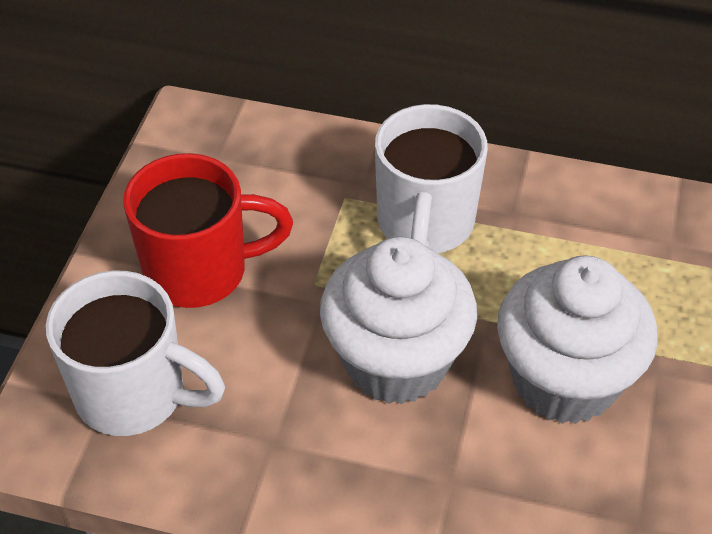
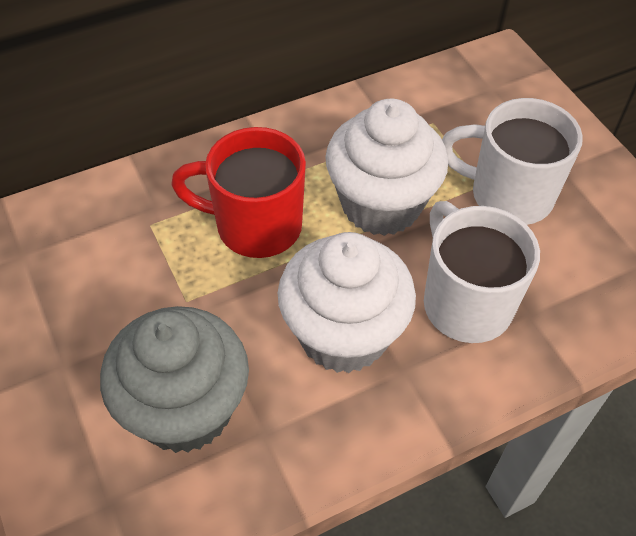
grey cupcake: none = 0 -> [100,306,249,453] = 1

